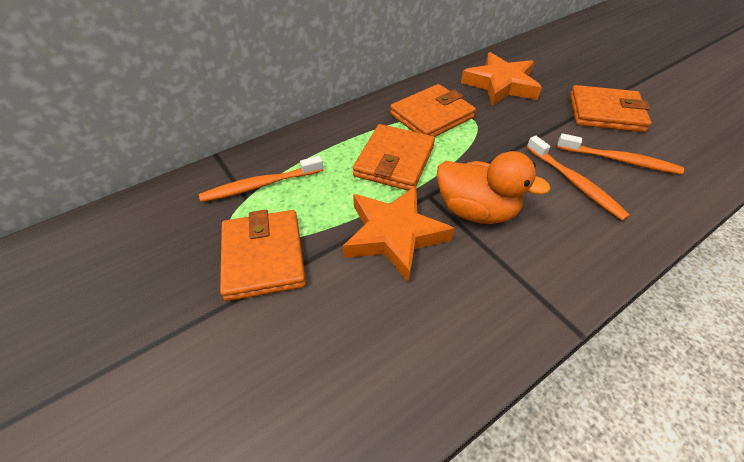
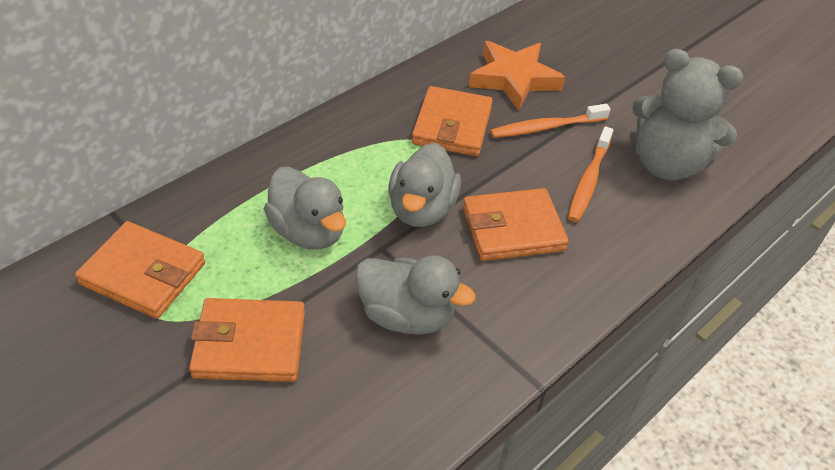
grey duck: none = 0 -> [264,167,346,250] [355,256,476,335] [388,143,461,227] = 3
grey teddy bear: none = 0 -> [632,49,743,180] = 1
orange duck: [437,151,551,224] = 1 -> none = 0
orange star: [343,186,455,283] [461,52,542,106] = 2 -> [469,41,565,110] = 1
orange toothbrush: [199,156,323,202] [527,136,630,221] [557,133,684,174] = 3 -> [490,104,611,138] [568,126,613,222] = 2

